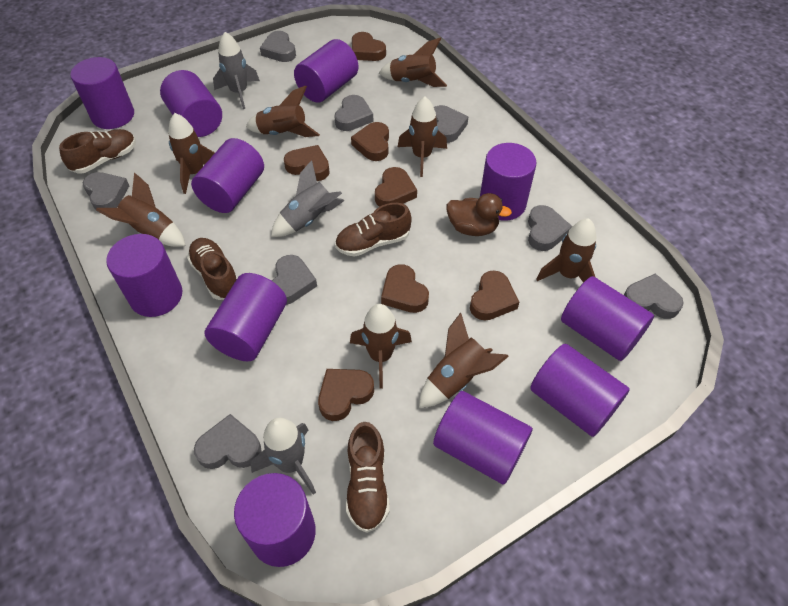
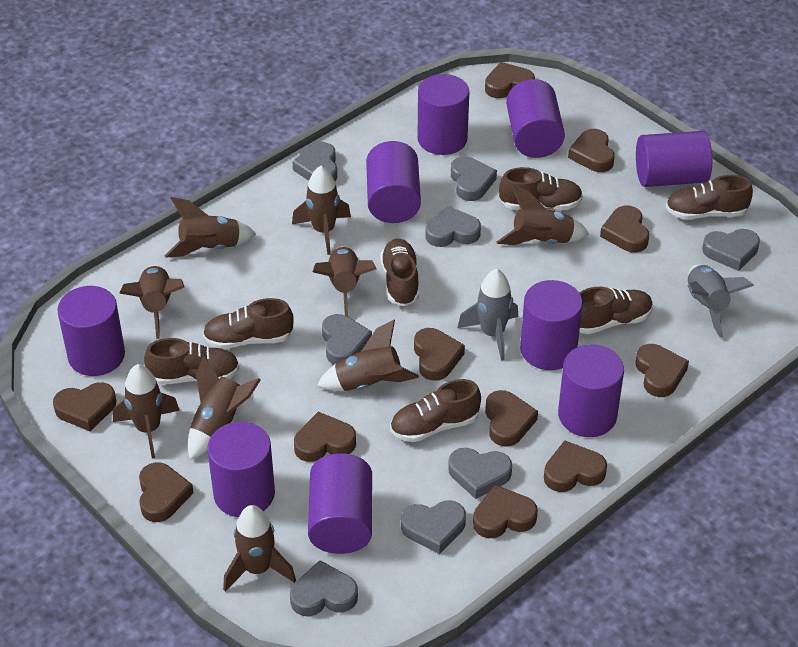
brown duck: [446,193,512,236] = 1 -> none = 0
brown heart: [284,145,330,181] [318,369,374,421] [351,122,389,161] [352,32,386,61] [375,167,417,207] [381,264,429,313] [470,271,519,320] = 7 -> [53,382,116,431] [139,462,194,522] [294,412,356,462] [414,328,465,381] [473,485,538,538] [485,62,535,98] [485,390,538,447] [544,440,607,492] [568,129,615,172] [600,206,649,253] [635,344,689,397] = 11
brown rocket: [96,173,186,247] [168,113,215,194] [246,85,320,137] [350,304,412,389] [379,37,447,87] [398,97,447,177] [419,313,509,408] [537,218,597,283] = 8 -> [113,364,180,459] [119,265,185,339] [164,197,256,258] [188,356,261,460] [223,505,296,592] [292,166,351,255] [313,246,377,316] [317,319,419,391] [497,185,589,245] = 9
brown shoe: [59,129,136,174] [187,238,237,300] [335,203,412,257] [346,422,389,533] = 4 -> [144,338,240,385] [203,298,294,349] [380,238,419,306] [390,379,481,442] [499,167,583,210] [579,287,653,334] [666,175,753,220] = 7
grey rocket: [213,32,260,109] [250,418,316,495] [271,160,345,237] = 3 -> [458,269,518,361] [688,264,754,338] = 2
purple cylinder: [71,57,134,129] [106,234,182,317] [160,70,222,137] [191,138,264,213] [204,273,287,361] [234,473,316,567] [294,39,359,103] [433,391,533,484] [480,143,537,221] [530,344,630,437] [561,276,654,361] = 11 -> [57,286,125,376] [207,421,275,517] [308,453,372,554] [366,141,421,223] [418,74,469,155] [506,79,565,158] [520,280,583,370] [558,344,624,437] [636,131,712,187] = 9

